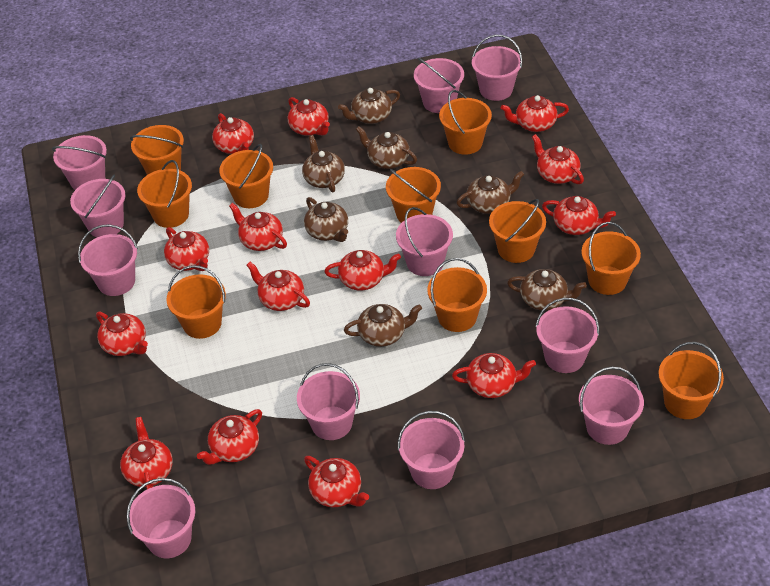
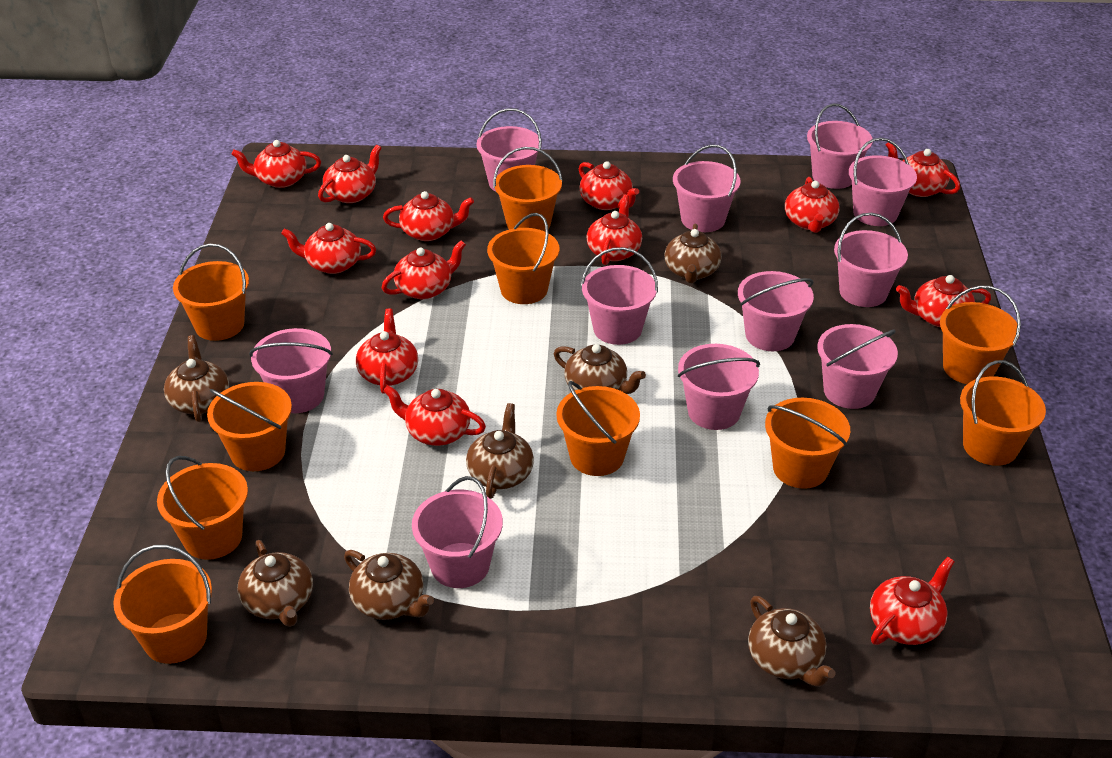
red teapot: [96,312,148,356] [120,417,173,489] [164,227,209,271] [197,409,262,465] [212,113,254,154] [229,203,287,251] [247,262,310,311] [288,97,330,136] [304,456,369,507] [324,250,401,291] [452,353,536,398] [501,95,569,132] [532,134,584,184] [542,196,616,235] = 14 -> [231,140,321,188] [281,223,376,274] [318,145,381,203] [356,309,418,394] [382,240,466,299] [383,191,474,241] [383,385,486,446] [579,161,639,210] [586,195,642,265] [785,177,839,233] [870,557,955,645] [885,142,960,197] [896,275,991,327] = 13

